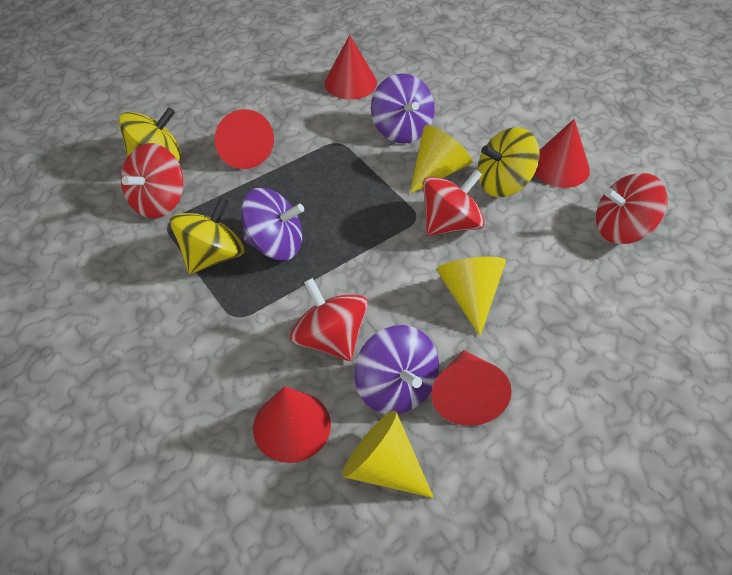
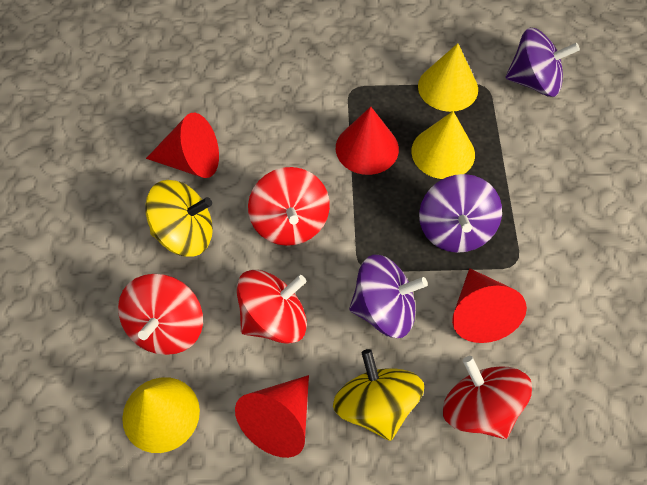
red cone: [215,109,274,169] [253,386,331,463] [325,35,377,100] [431,350,512,426] [534,119,590,188] = 5 -> [146,113,219,178] [235,375,309,458] [336,107,399,175] [452,268,527,343] = 4
yellow spinning top: [119,107,182,161] [170,197,244,274] [478,127,540,197] = 3 -> [145,180,213,257] [333,349,424,441] = 2

